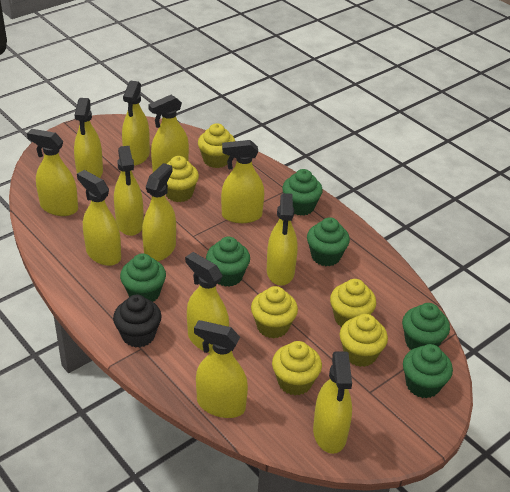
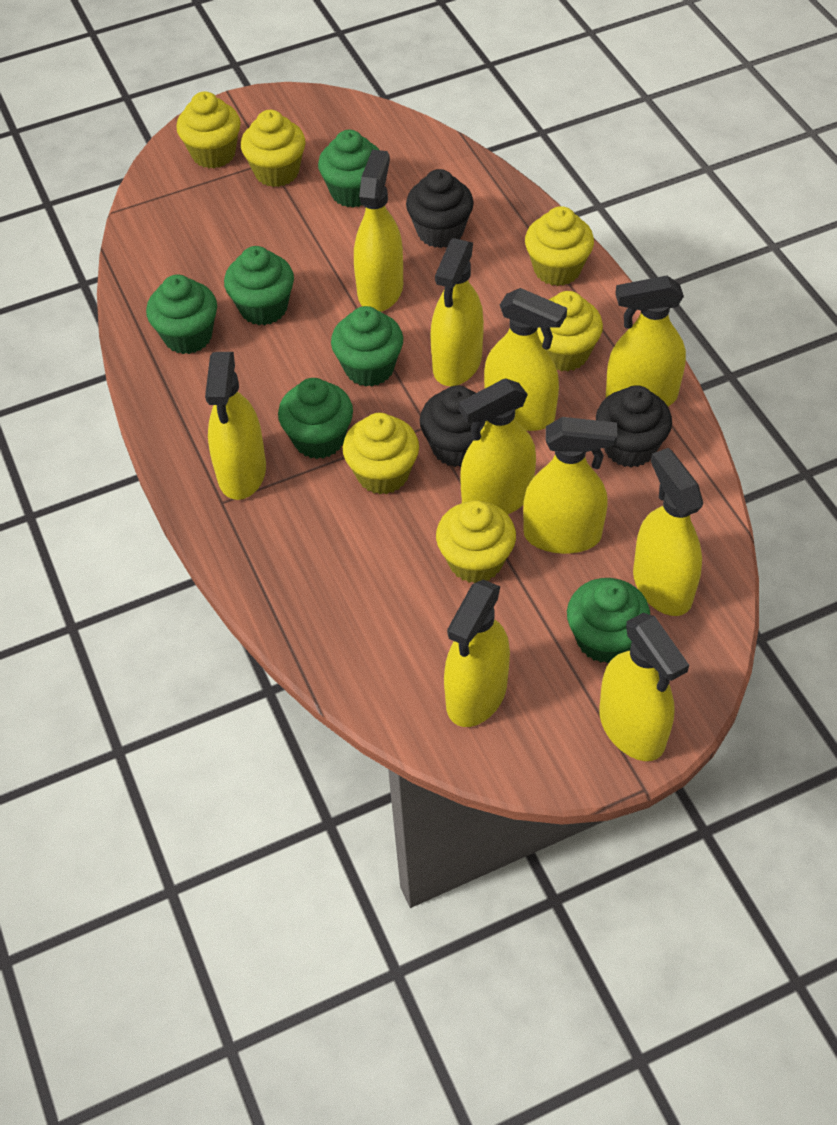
black cupcake: [113,295,162,348] = 1 -> [406,169,474,248] [420,385,486,467] [596,385,672,467] = 3
yellow spray bottle: [27,129,78,216] [74,98,103,178] [77,170,121,266] [114,146,144,236] [122,81,150,165] [142,163,176,261] [148,95,189,172] [185,252,229,353] [194,320,248,418] [221,140,264,223] [267,193,298,286] [313,351,352,454] = 12 -> [205,352,266,500] [354,150,403,312] [430,238,484,386] [444,579,510,727] [459,378,536,514] [484,288,567,431] [523,417,617,554] [599,613,689,761] [606,276,686,406] [633,448,703,616] = 10

